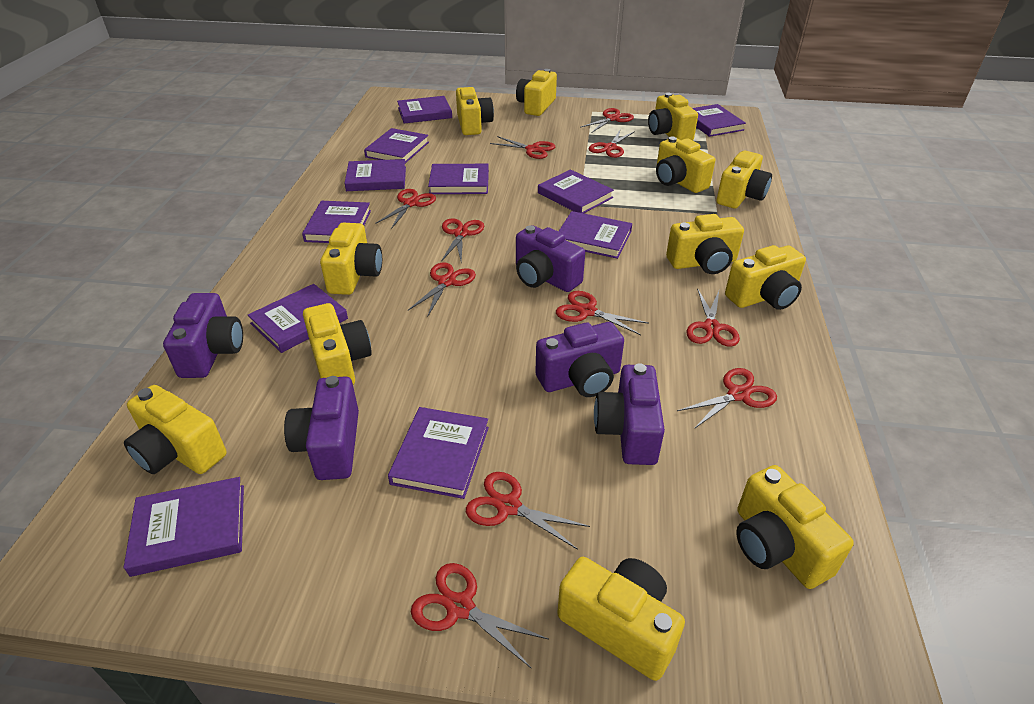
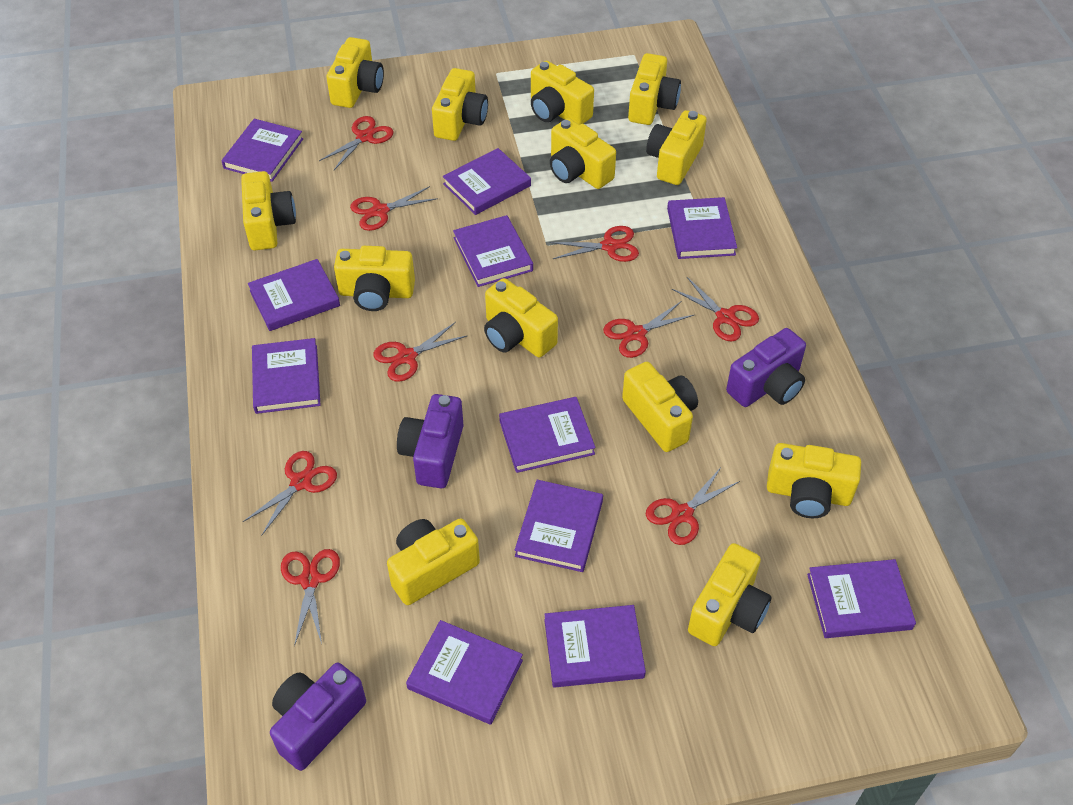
purple camera: [163,293,243,378] [284,376,359,480] [516,225,585,292] [535,322,624,397] [594,363,665,465] = 5 -> [270,663,366,771] [397,394,464,488] [726,328,806,407] = 3
red scissors: [375,189,436,229] [408,262,476,317] [411,563,549,669] [441,218,484,261] [466,472,590,550] [490,136,555,159] [556,291,649,335] [580,108,634,132] [589,130,635,158] [677,368,777,429] [686,288,740,347] = 11 -> [243,451,337,536] [281,549,340,646] [319,116,393,170] [350,186,438,231] [373,322,468,382] [550,226,639,262] [603,302,694,358] [646,467,740,545] [672,277,759,342] = 9
yellow camera: [124,385,227,474] [303,303,372,385] [320,223,382,295] [456,87,494,135] [516,69,557,116] [557,557,685,681] [648,93,698,141] [656,137,715,193] [666,214,744,274] [716,151,772,209] [725,245,806,310] [736,465,854,589] = 12 -> [241,171,296,250] [326,37,384,108] [334,246,415,311] [387,518,480,605] [432,68,488,141] [484,278,558,357] [531,61,594,125] [550,118,616,189] [622,362,698,452] [628,53,681,125] [646,110,707,185] [688,543,772,646] [767,443,861,518] = 13

